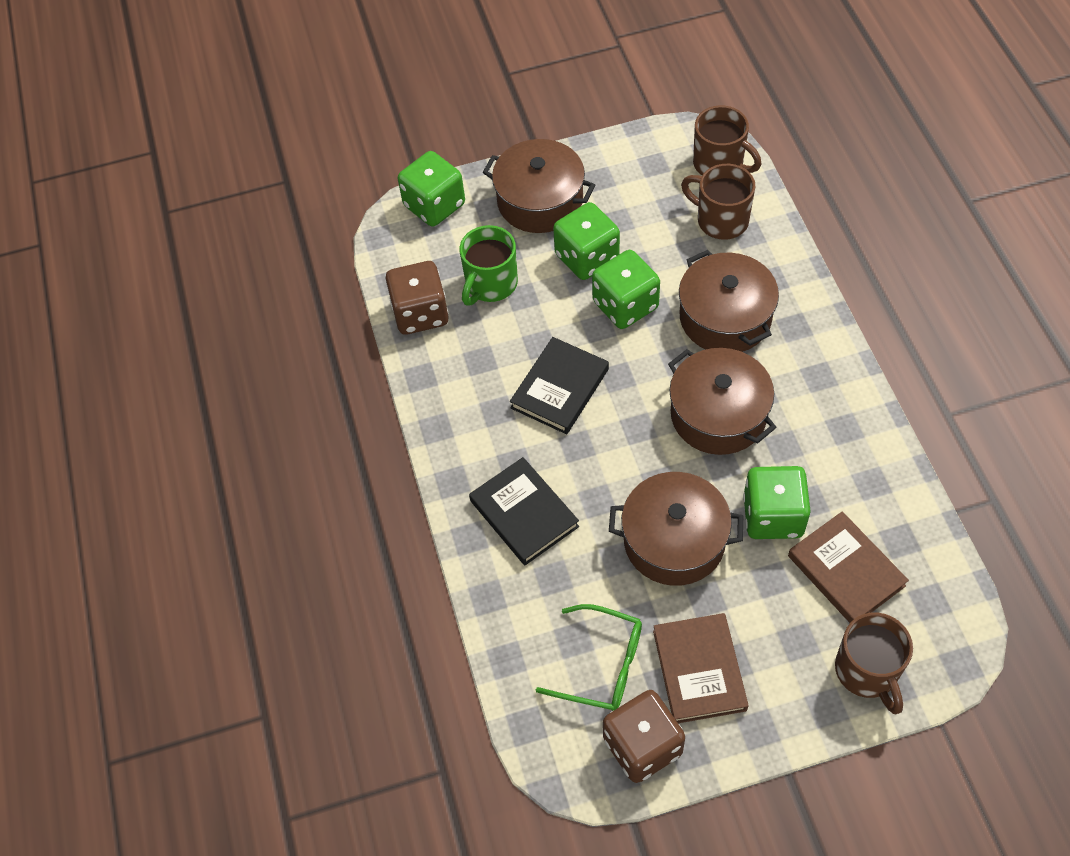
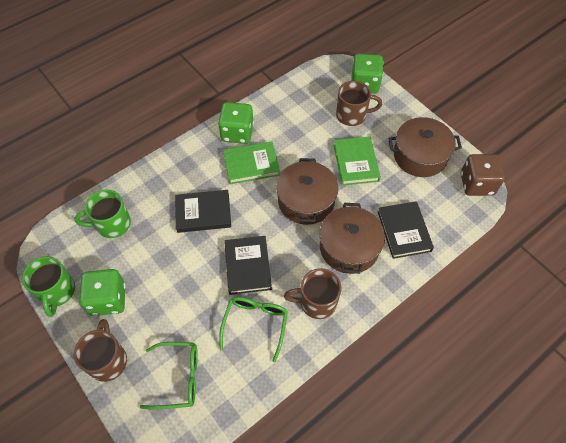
black book: [469,457,579,565] [510,337,609,434] = 2 -> [175,190,231,233] [224,236,272,295] [378,201,434,259] = 3
brown book: [653,613,749,723] [788,511,909,623] = 2 -> none = 0
brown dice: [386,261,449,335] [603,690,685,783] = 2 -> [461,154,505,196] = 1
brown pot: [483,139,595,233] [609,472,743,586] [668,348,776,455] [679,250,779,352] = 4 -> [276,158,338,225] [319,203,385,274] [388,117,462,177] = 3
green book: none = 0 -> [223,141,280,184] [334,137,381,186] = 2
green dice: [398,151,465,227] [553,202,620,280] [592,250,660,329] [743,466,811,539] = 4 -> [79,269,126,316] [218,102,254,144] [351,54,383,93] = 3
green glasses: [536,604,642,711] = 1 -> [140,342,198,409] [219,297,288,363] = 2
green mug: [459,225,518,306] = 1 -> [22,256,75,317] [74,190,131,238] = 2

